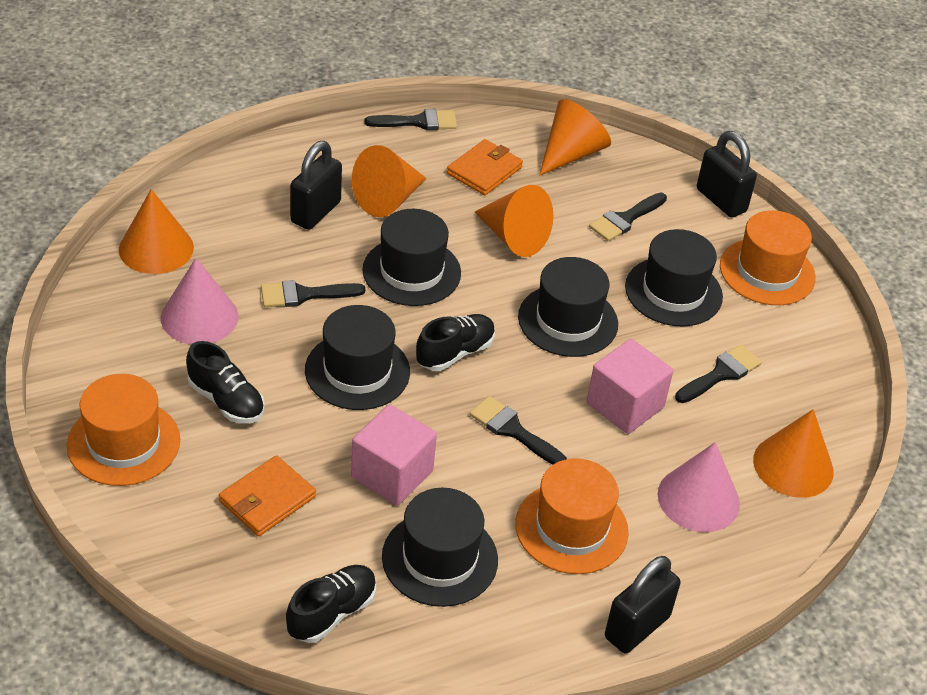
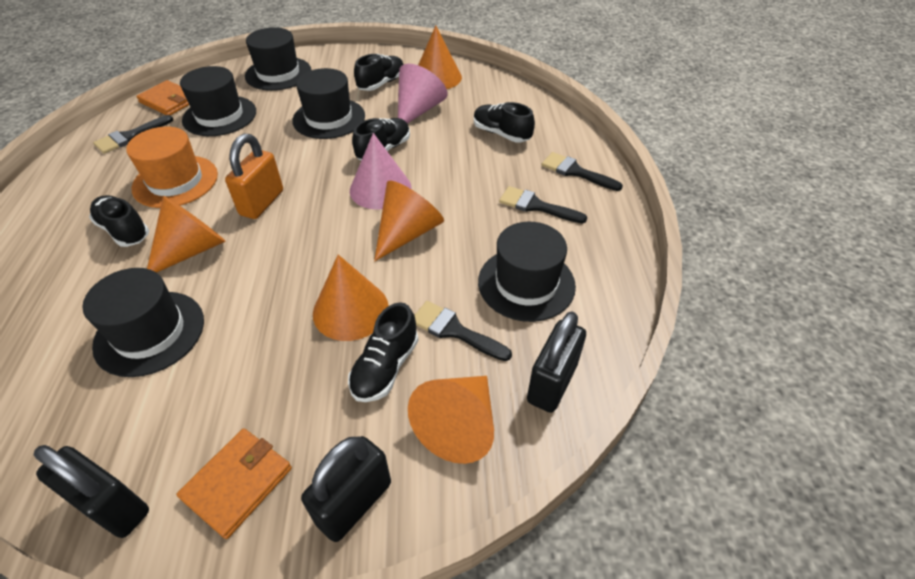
black brush: [261,280,365,307] [365,109,457,130] [470,396,567,465] [589,192,667,241] [675,345,762,403] = 5 -> [93,115,173,154] [415,301,512,361] [499,186,587,223] [542,152,623,191] = 4
black shoe: [186,341,265,423] [286,565,376,643] [416,314,495,371] = 3 -> [89,195,149,247] [348,302,418,402] [352,118,410,160] [354,54,404,91] [474,102,535,143] = 5
orange hat: [67,374,180,486] [515,458,629,574] [720,210,816,305] = 3 -> [126,127,218,208] = 1
orange padlock: none = 0 -> [225,134,283,219] = 1
pink cube: [351,404,437,505] [587,339,673,434] = 2 -> none = 0

